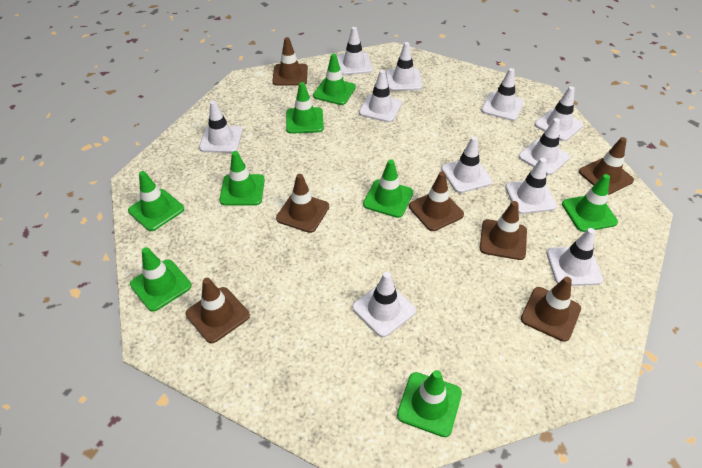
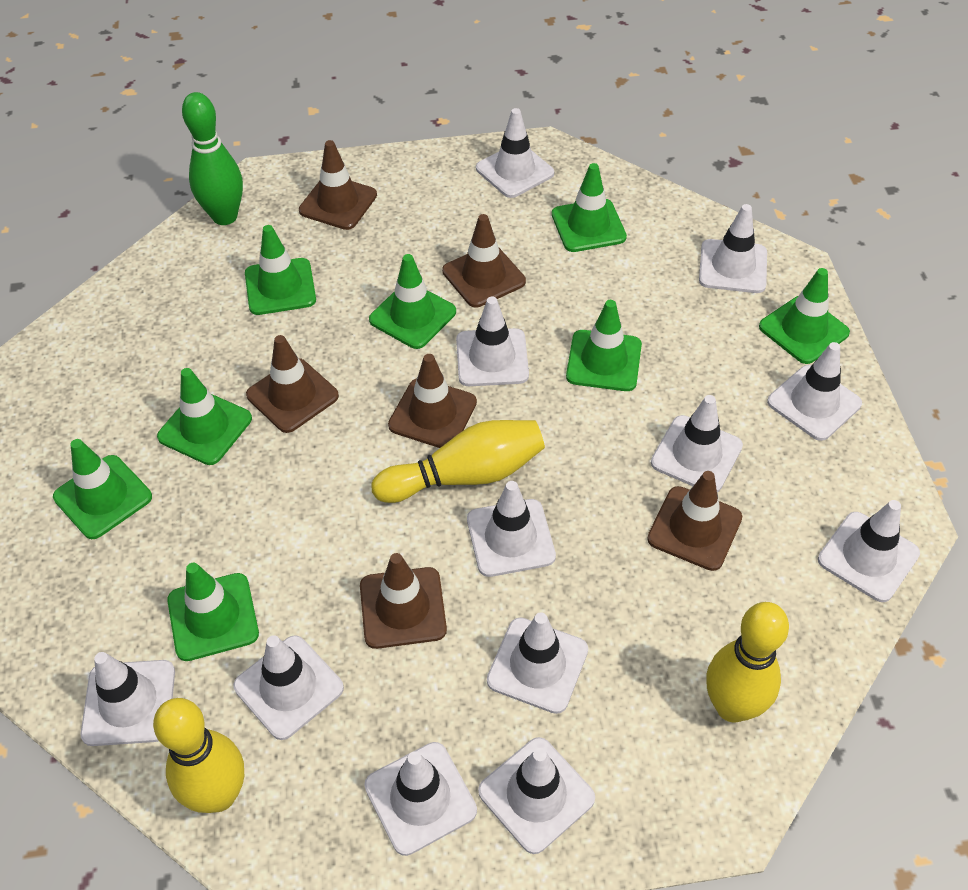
brown traffic cone: [186,278,250,343] [272,37,308,86] [276,174,329,233] [409,172,464,231] [480,201,527,260] [521,277,581,342] [579,137,634,195] = 7 -> [246,335,339,433] [299,140,377,230] [360,553,447,649] [388,354,477,448] [442,214,526,307] [647,471,742,571] = 6
green bowling pin: none = 0 -> [182,92,243,225] = 1
white traffic cone: [199,101,242,153] [337,27,372,75] [352,272,416,337] [359,70,402,122] [386,42,422,91] [441,136,492,193] [481,68,524,121] [505,158,557,214] [518,118,570,175] [535,86,583,141] [546,228,603,286] = 11 -> [81,652,175,746] [233,635,344,740] [364,742,477,856] [456,297,529,386] [467,481,556,577] [476,108,554,198] [478,737,595,854] [487,612,588,714] [651,395,743,492] [699,204,767,293] [767,342,862,441] [818,500,920,602] = 12
yellow bowling pin: none = 0 -> [153,698,244,813] [372,420,545,503] [706,602,789,723] = 3

